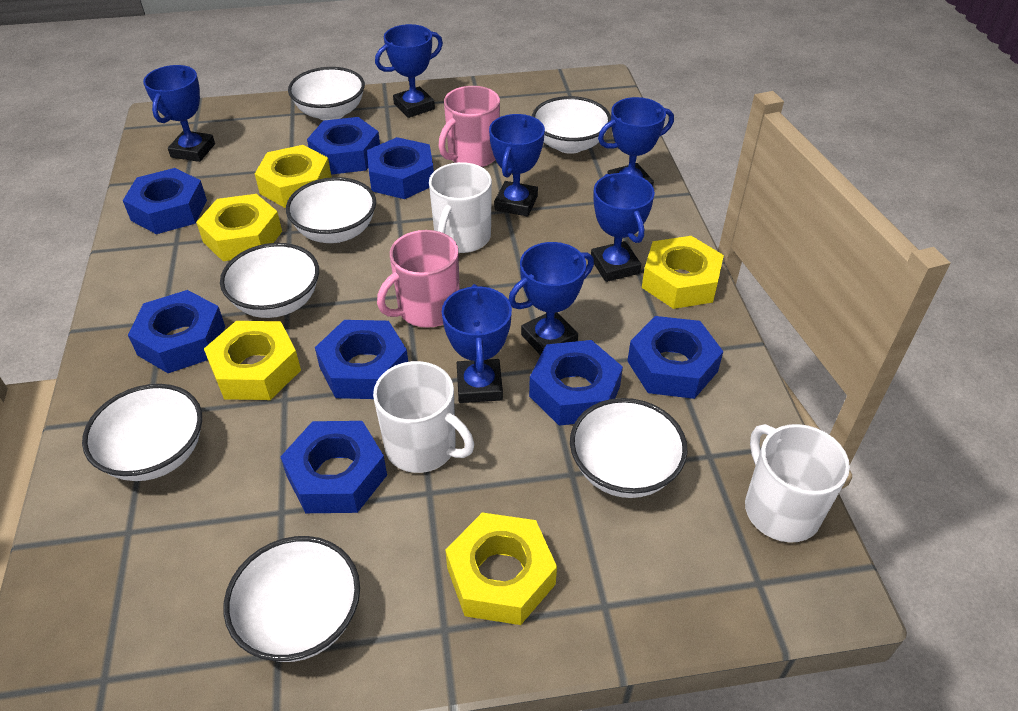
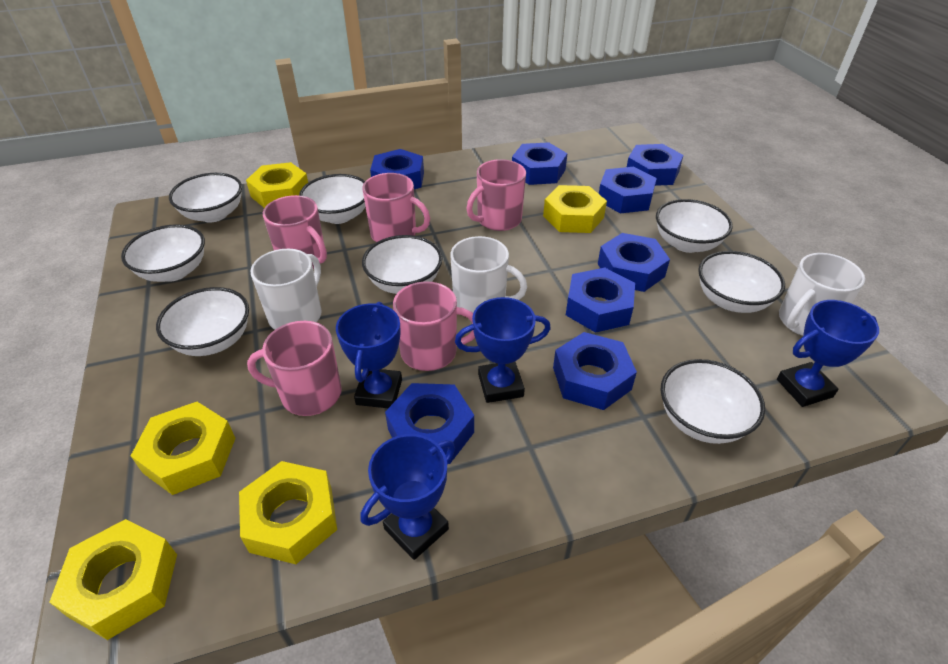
blue trophy: [143,65,215,162] [375,24,443,118] [442,284,512,403] [489,114,545,217] [509,242,594,355] [591,173,655,282] [598,97,674,186] = 7 -> [336,302,402,408] [361,434,455,560] [455,297,551,403] [777,300,879,407] = 4
pink mug: [377,230,459,328] [439,86,500,167] = 2 -> [247,321,342,416] [263,195,327,269] [362,173,430,242] [393,281,475,371] [467,159,526,231] = 5
white bowl: [82,384,202,481] [220,243,319,318] [223,536,360,662] [286,177,376,243] [288,67,365,121] [532,96,611,154] [570,398,688,498] = 7 -> [121,224,205,282] [156,287,249,356] [169,173,242,223] [299,174,365,224] [362,235,443,294] [656,199,733,253] [661,359,765,444] [698,251,785,313] = 8

